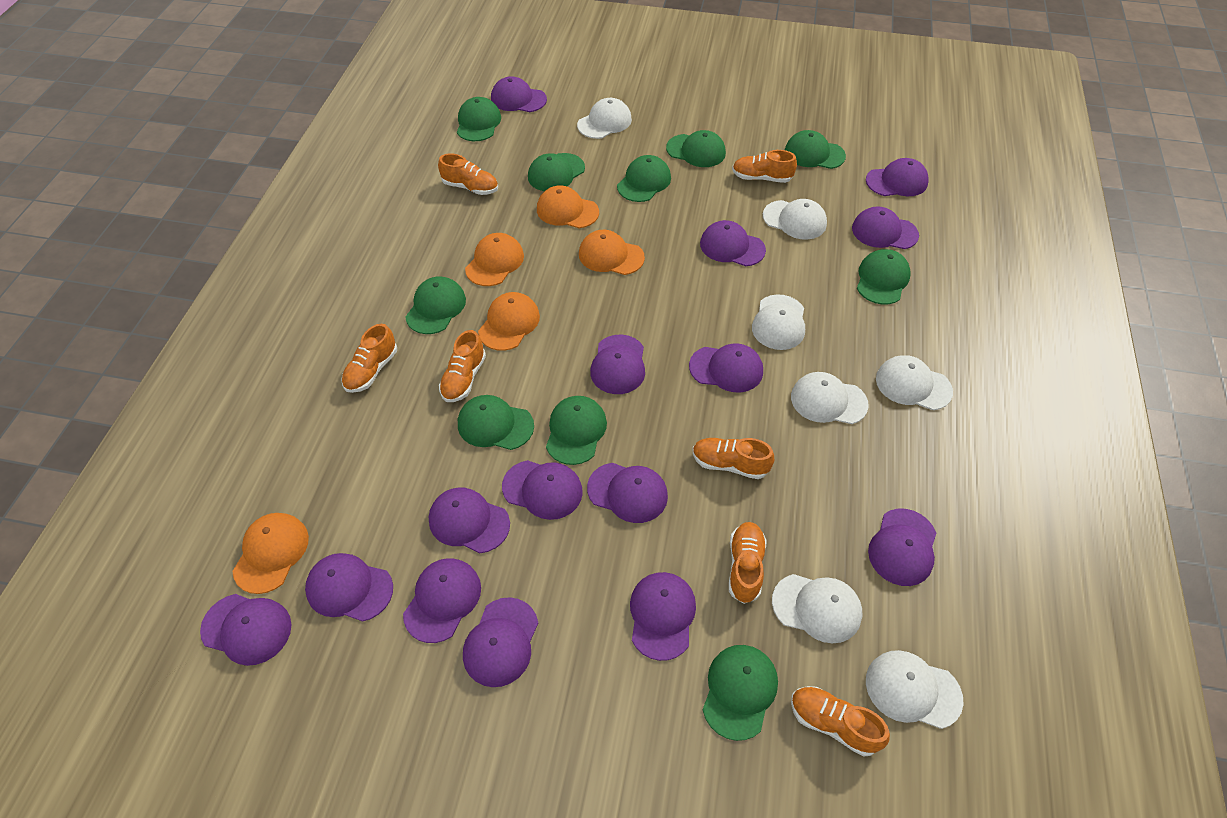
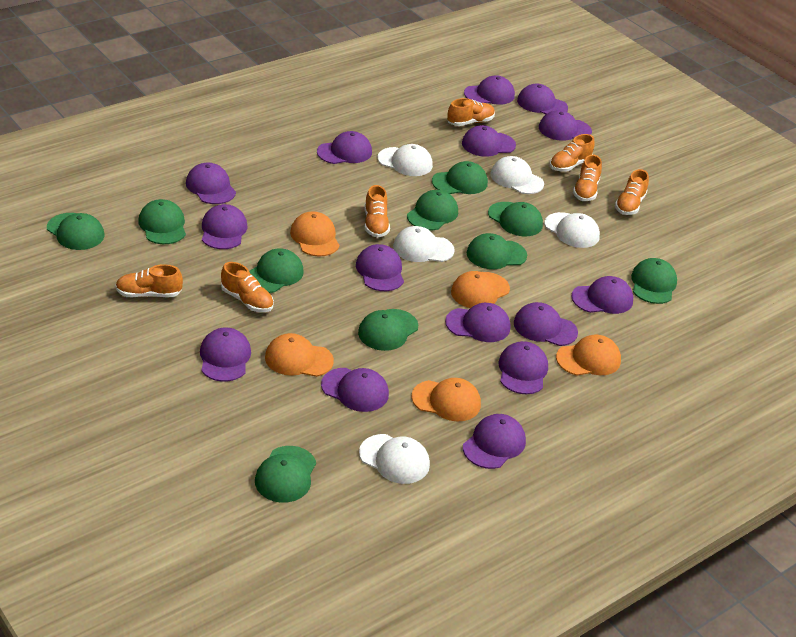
white cap: [577,98,632,139] [752,294,805,350] [763,199,827,240] [772,574,862,643] [791,372,869,424] [866,650,963,729] [876,355,953,410] = 7 -> [359,434,430,484] [378,144,433,176] [393,226,455,262] [491,156,544,194] [544,212,600,248] = 5

